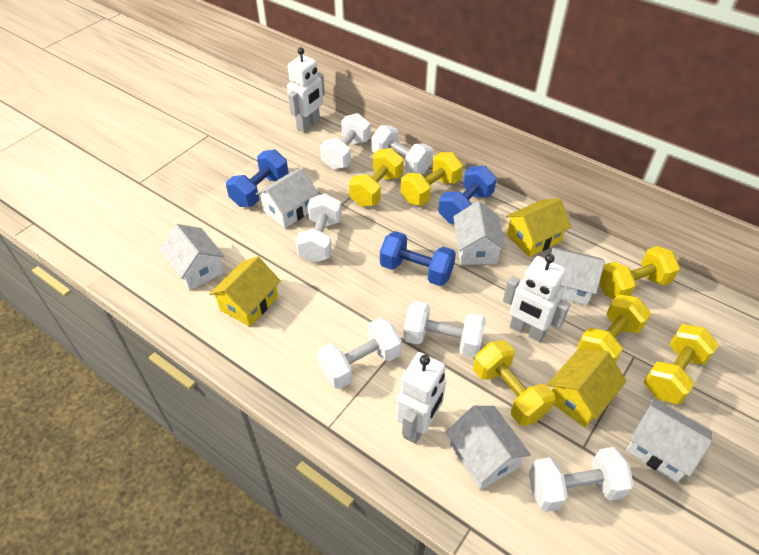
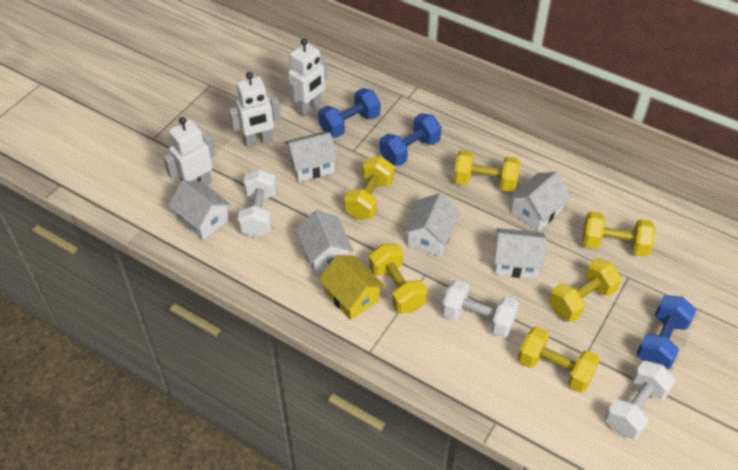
white dumbbell: [296,193,342,263] [317,318,402,389] [320,113,371,170] [371,125,433,174] [403,301,486,358] [529,447,634,512] = 6 -> [238,169,277,237] [442,280,519,338] [605,361,676,439] = 3
yellow house: [209,256,281,327] [506,198,571,257] [547,349,626,428] = 3 -> [318,255,385,320] = 1

